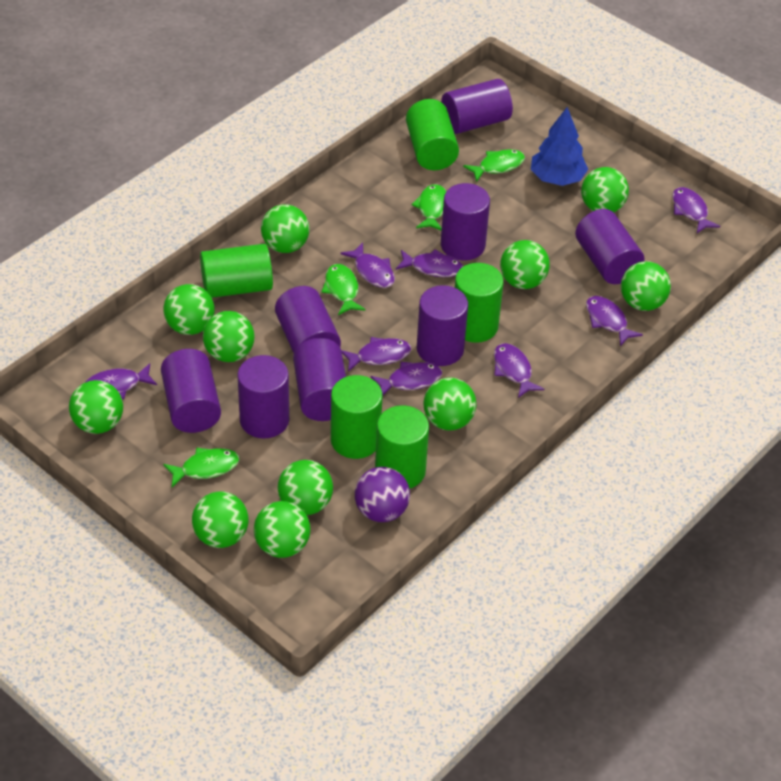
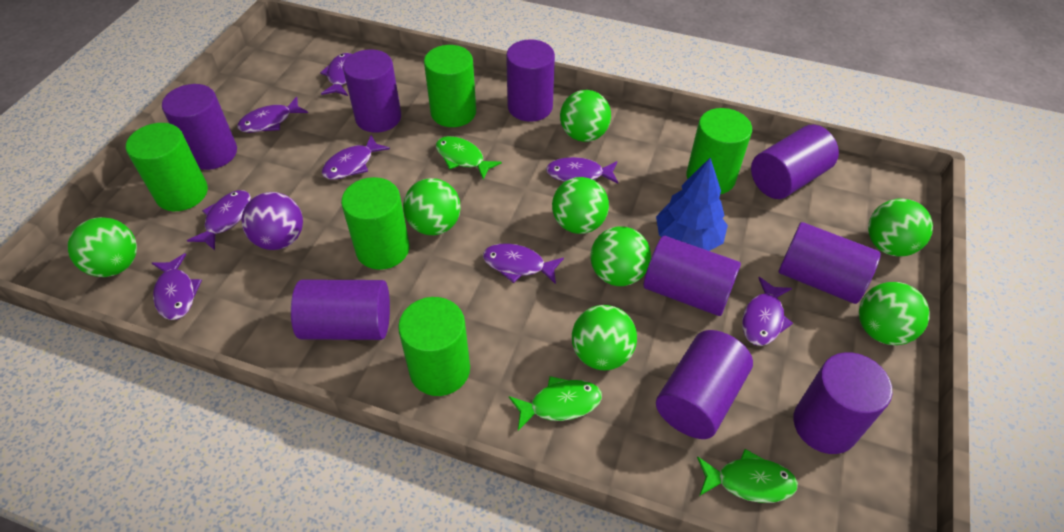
green ball: [69,380,123,434] [164,284,215,335] [192,491,249,548] [203,311,254,362] [254,501,311,558] [261,204,309,253] [278,460,333,515] [423,378,477,431] [500,240,550,289] [581,167,629,212] [621,261,671,311] = 11 -> [68,217,137,277] [403,178,461,235] [552,177,609,234] [560,90,611,142] [572,305,637,370] [590,226,651,286] [859,282,929,345] [868,198,933,257] = 8
green fish: [163,448,239,487] [321,264,366,315] [411,184,446,230] [463,149,525,182] = 4 -> [436,136,502,180] [509,376,602,431] [697,449,798,503] = 3
purple cylinder: [161,349,221,433] [238,355,289,438] [275,286,341,353] [293,338,346,421] [417,285,468,366] [441,79,513,134] [441,183,490,260] [575,209,645,284] = 8 -> [162,84,237,170] [291,279,390,340] [343,49,401,133] [506,39,555,122] [644,236,741,316] [656,330,753,439] [751,125,839,199] [778,222,881,304] [793,352,892,454] = 9

